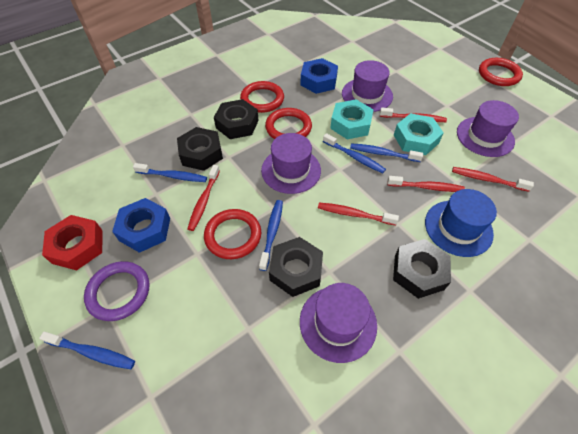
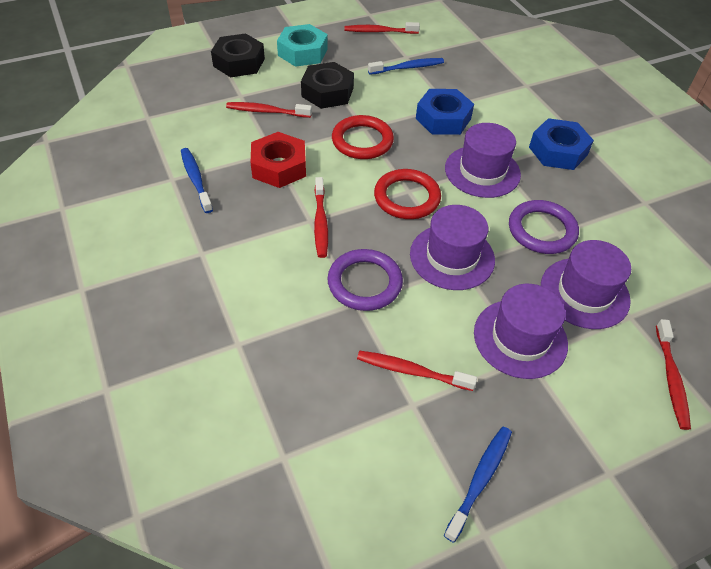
black nut: [177,127,223,171] [214,99,259,139] [269,237,323,297] [393,239,451,299] = 4 -> [211,33,265,77] [301,62,354,109] = 2
blue hat: [425,189,497,257] = 1 -> none = 0
blue toothbrush: [39,332,135,369] [133,163,207,182] [259,200,283,271] [323,133,386,173] [350,143,423,162] = 5 -> [181,148,213,213] [368,58,444,75] [444,427,512,543] = 3
purple ring: [84,261,149,321] = 1 -> [328,249,403,311] [509,200,579,254] = 2
red ring: [204,209,261,259] [240,81,284,113] [265,108,312,139] [479,58,523,86] = 4 -> [332,115,394,159] [374,169,441,219] = 2
turquoise nut: [330,100,374,139] [394,113,444,155] = 2 -> [277,24,328,67] = 1

